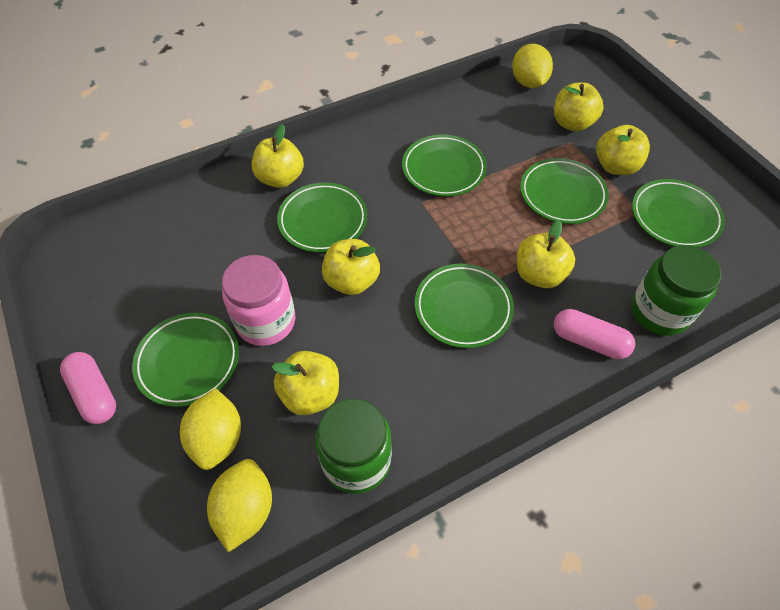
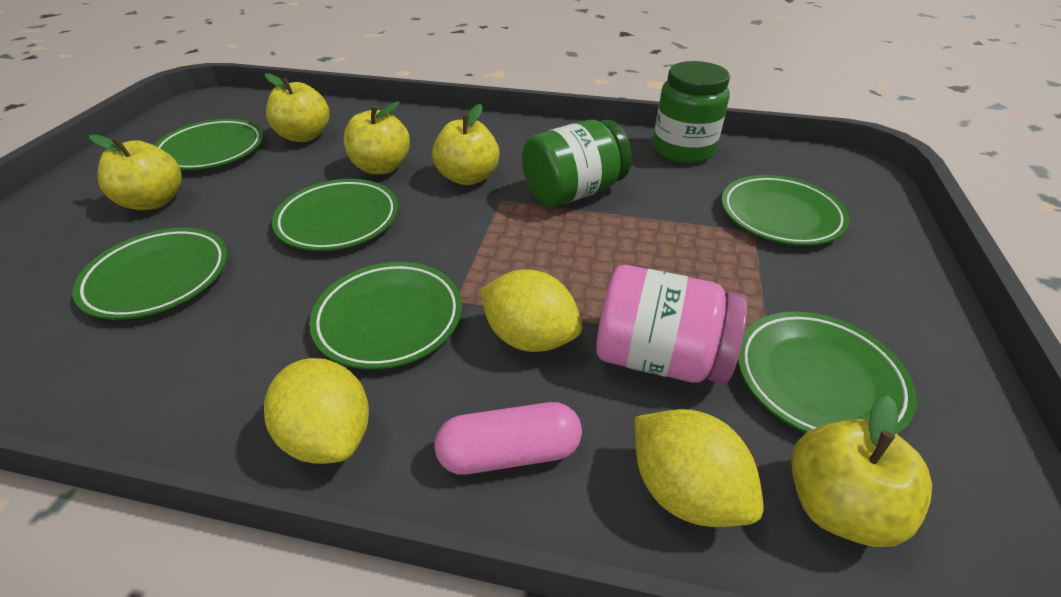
pink capsule: [60,352,116,424] [554,309,635,359] = 2 -> [435,402,582,475] = 1
yellow apple: [252,124,304,188] [272,351,339,415] [322,239,380,295] [517,220,575,288] [554,82,604,131] [596,125,650,175] = 6 -> [89,134,182,210] [265,73,330,142] [344,101,410,174] [432,104,500,185] [791,395,932,547] = 5

